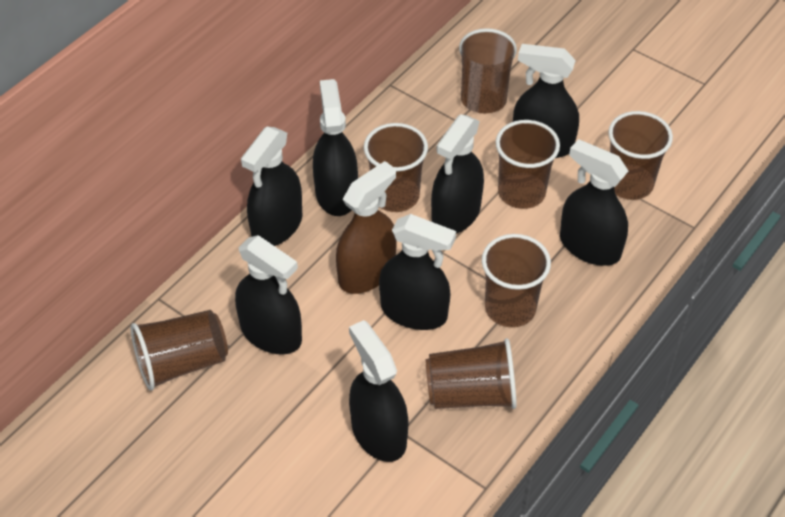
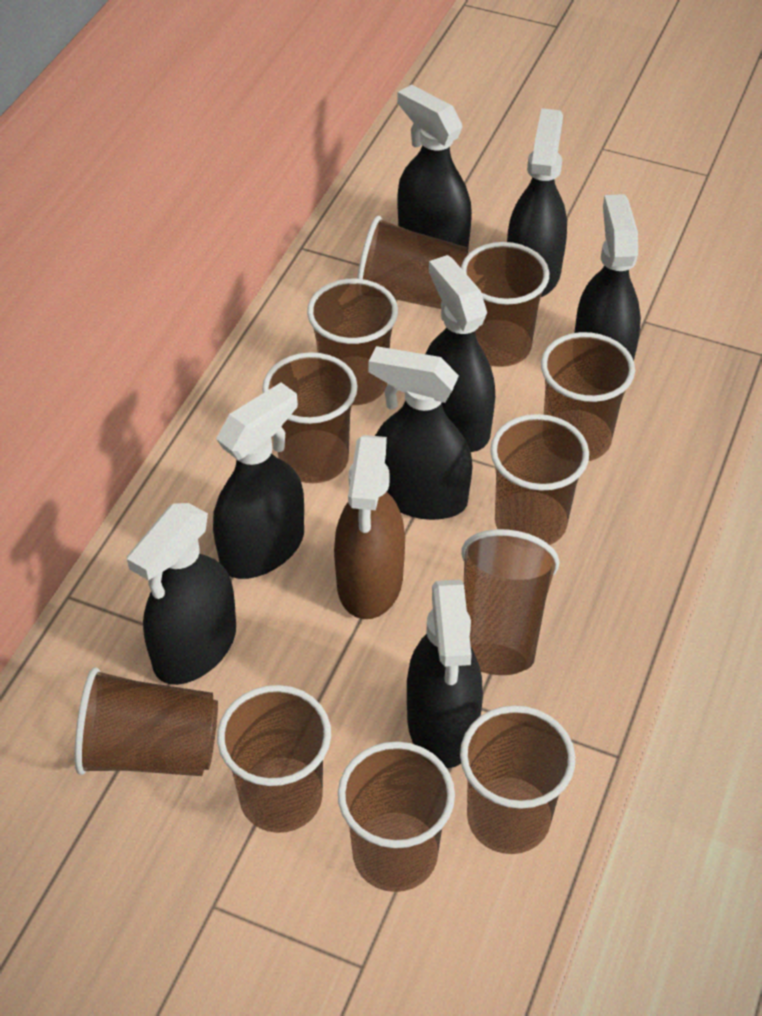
brown cup: [131,310,228,391] [364,123,428,212] [426,338,517,409] [459,28,517,113] [482,234,551,327] [496,120,560,209] [608,111,673,200] = 7 -> [74,667,218,776] [217,685,331,833] [262,352,358,483] [307,279,398,405] [338,742,455,892] [357,216,469,309] [460,705,575,854] [461,242,549,367] [461,529,559,675] [490,414,589,545] [541,332,635,461] = 11

